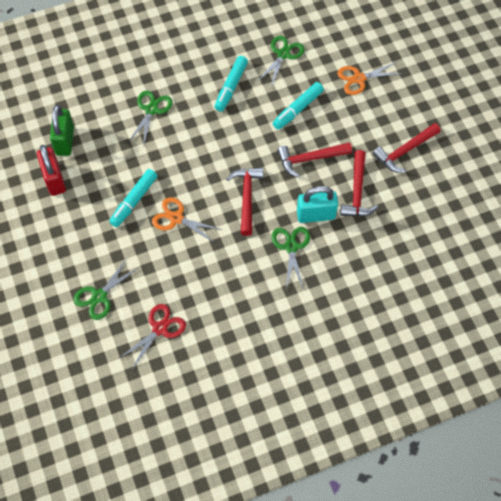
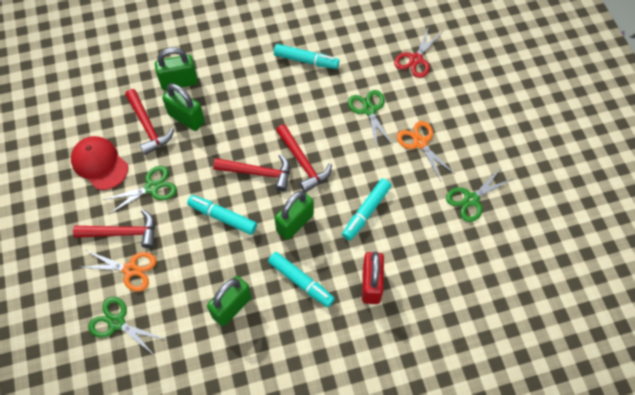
green padlock: [50,105,74,156] = 1 -> [155,47,198,90] [162,83,205,131] [207,276,252,326] [275,191,314,240] = 4
red cap: none = 0 -> [71,136,128,190] = 1
turquoise marker: [109,169,157,227] [214,56,248,112] [273,82,324,130] = 3 -> [187,195,257,235] [268,252,335,307] [274,44,339,69] [342,179,391,241] = 4
turquoise padlock: [297,186,338,223] = 1 -> none = 0

